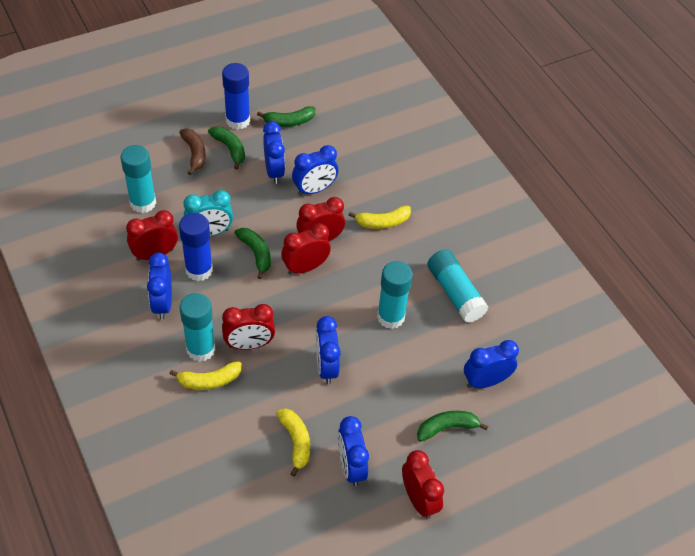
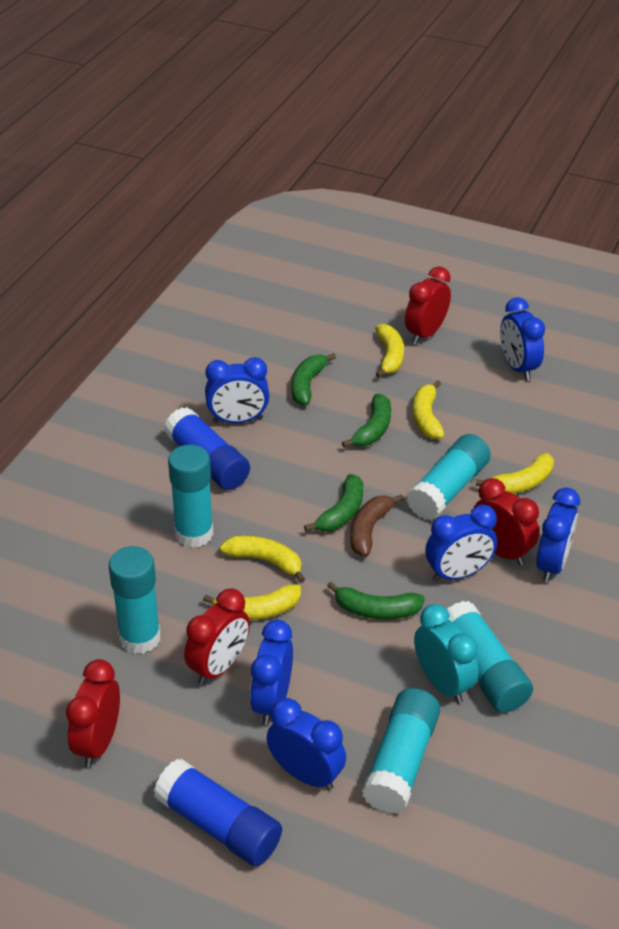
red clock: [126,210,178,261] [222,304,275,350] [281,223,331,275] [296,197,345,241] [402,450,444,519] = 5 -> [66,659,120,767] [184,588,250,685] [405,266,451,344] [474,478,539,565] = 4
turquoise glue stick: [120,145,156,213] [179,293,215,362] [377,261,413,329] [427,249,488,323] = 4 -> [109,546,161,654] [168,444,213,548] [362,688,440,814] [407,434,491,520] [447,601,533,713] = 5
yellow banana: [170,361,241,390] [276,409,310,477] [349,206,411,229] = 3 -> [203,584,301,620] [220,535,305,583] [375,324,404,378] [413,380,445,439] [476,453,554,494] = 5

